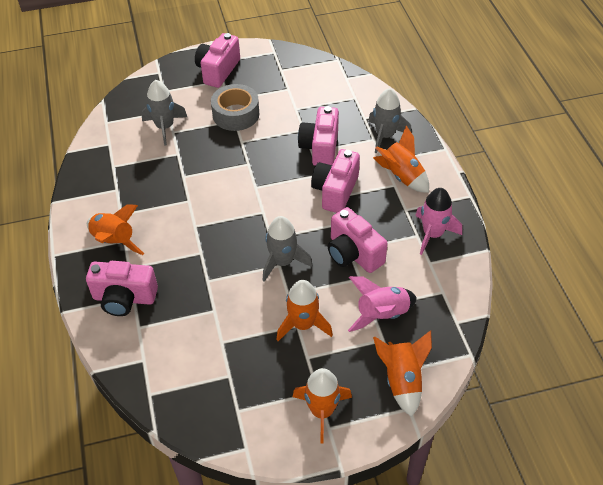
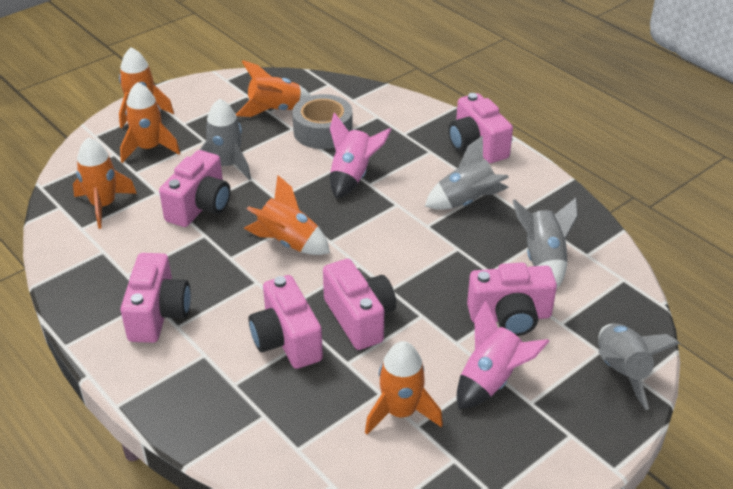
grey rocket: [141,80,187,146] [263,216,312,282] [368,88,411,154] = 3 -> [200,99,251,180] [425,135,509,210] [512,198,578,288] [598,324,680,410] = 4
orange rocket: [87,204,144,255] [276,280,333,341] [293,368,352,443] [373,126,429,193] [373,330,432,417] = 5 -> [73,137,137,229] [119,48,174,128] [120,82,180,163] [236,60,311,117] [244,175,330,255] [365,341,443,434] = 6
pink camera: [86,261,158,316] [195,33,240,88] [298,106,339,166] [311,149,360,213] [328,207,388,273] = 5 -> [120,253,191,343] [159,150,230,227] [249,275,323,369] [323,259,396,350] [448,93,513,163] [467,263,557,336] = 6

